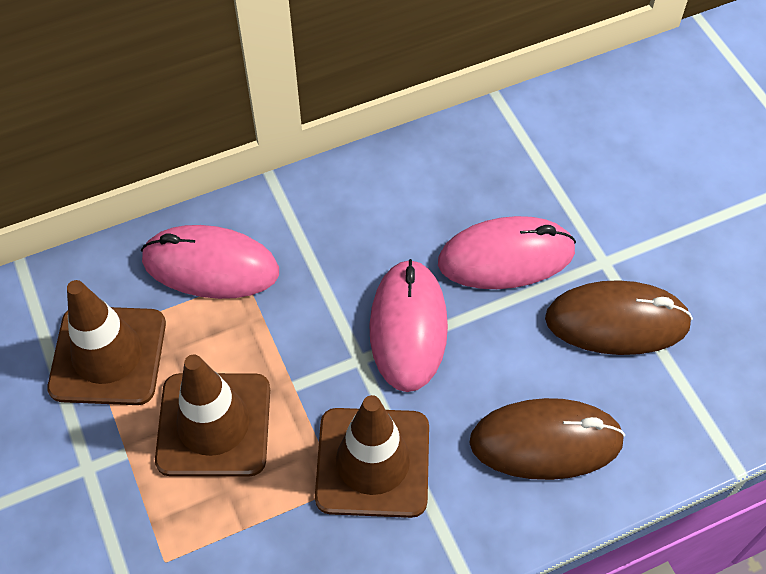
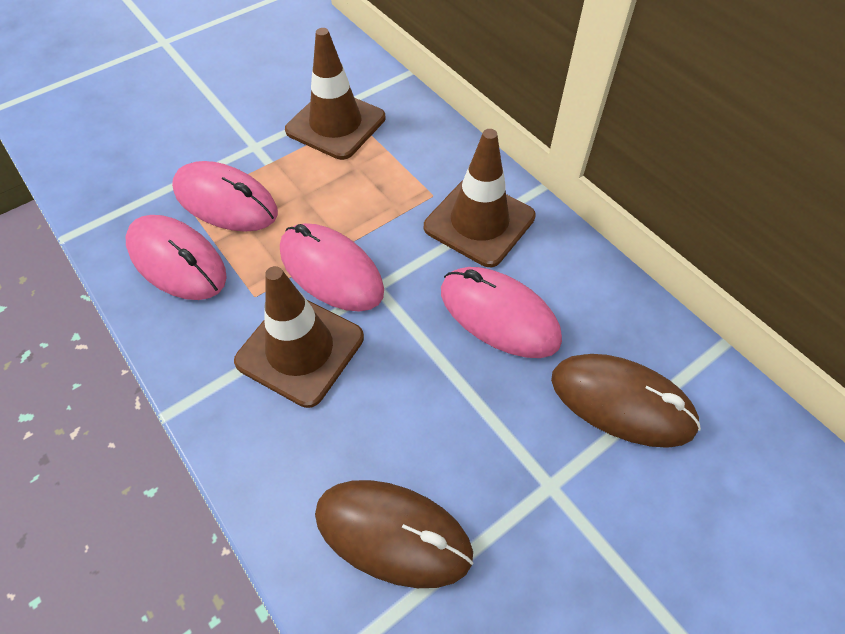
pink mouse: [141,225,279,299] [369,259,448,392] [438,216,576,289] = 3 -> [126,215,227,300] [172,161,278,232] [280,223,384,312] [441,267,562,358] = 4

